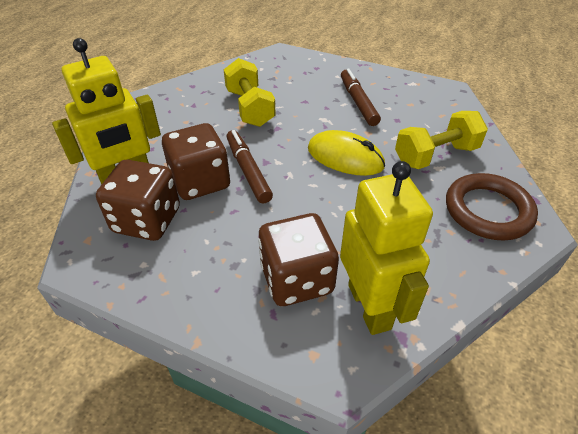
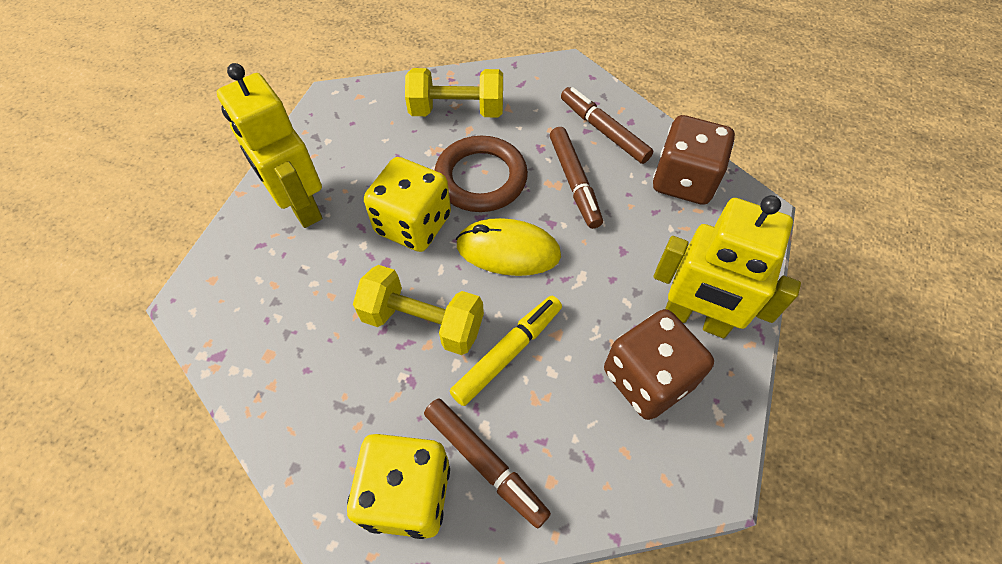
brown dice: [96,160,180,241] [162,123,230,200] [258,213,339,306] = 3 -> [604,309,714,420] [653,115,735,205] = 2
brown marker: [227,130,273,204] [341,68,381,126] = 2 -> [424,399,551,528] [550,127,603,229] [561,87,653,164] = 3
yellow dice: none = 0 -> [347,434,450,539] [364,157,451,252] = 2
yellow marker: none = 0 -> [450,296,562,406] = 1

